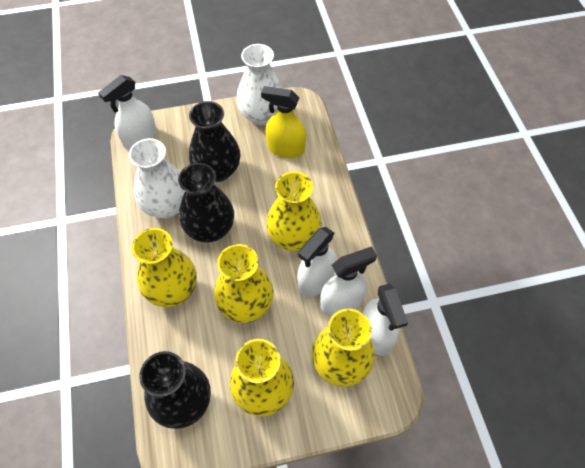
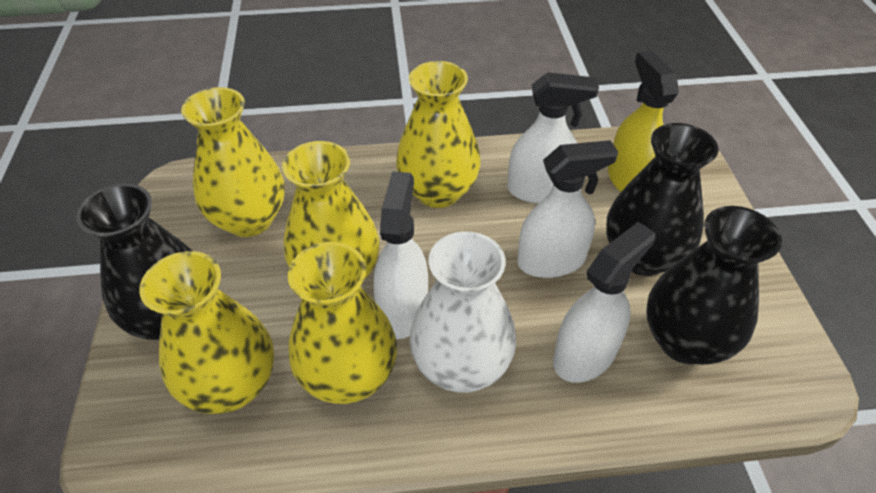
white vase: [129,138,185,218] [236,44,283,125] = 2 -> [410,231,516,393] = 1

